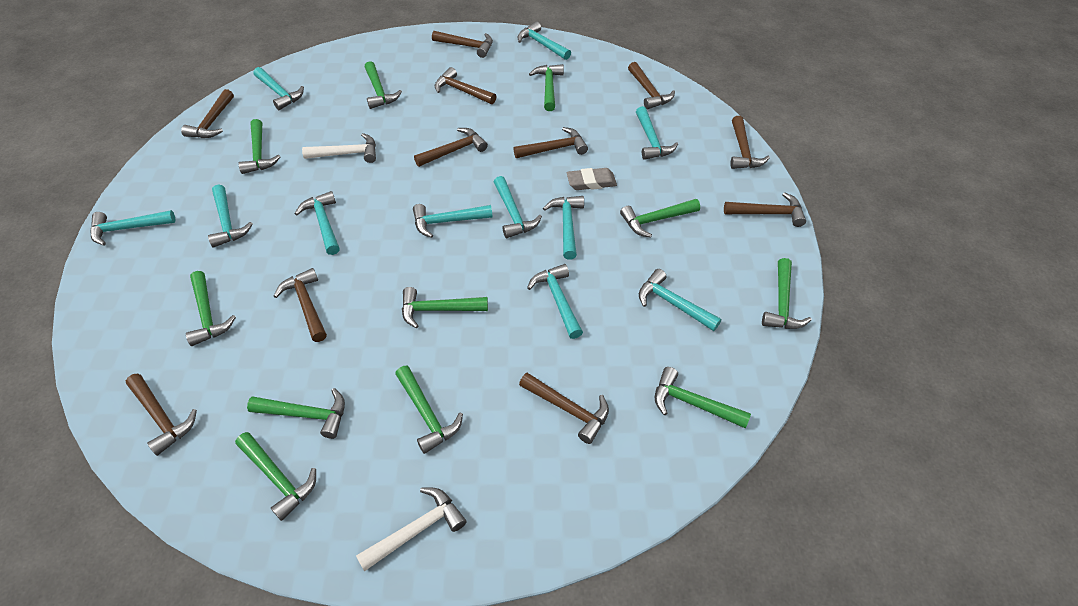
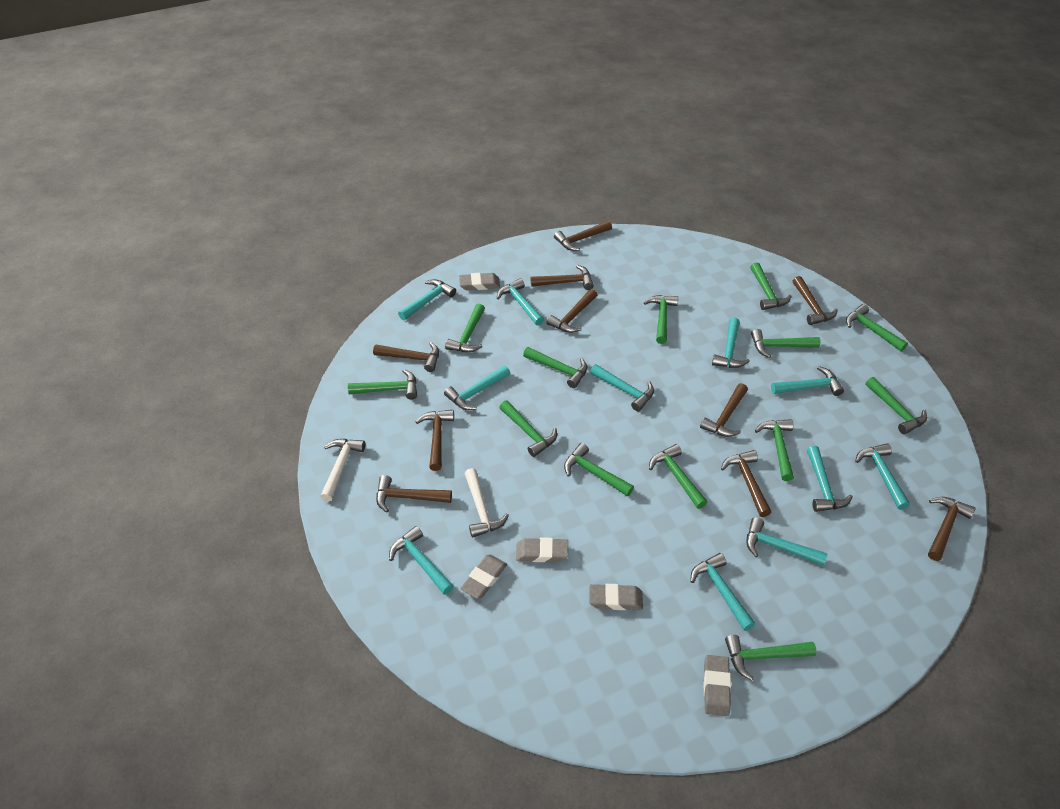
brown hammer: [126,373,197,456] [181,89,234,138] [274,268,327,342] [414,128,488,167] [432,31,493,58] [435,67,496,104] [513,127,588,158] [519,373,609,444] [628,62,675,109] [724,192,806,227] [730,116,770,169] = 11 -> [373,342,439,372] [376,475,452,513] [416,410,454,471] [531,265,594,290] [546,289,597,333] [554,221,612,251] [700,383,748,437] [721,450,771,517] [793,276,838,325] [928,497,975,561] = 10
green hammer: [186,271,236,346] [235,432,316,521] [239,119,281,174] [247,388,345,439] [365,61,402,109] [395,366,463,454] [402,287,488,328] [529,64,564,111] [620,199,700,238] [655,367,751,428] [762,258,812,329] = 11 -> [348,369,417,400] [445,304,485,353] [499,400,557,457] [523,347,587,388] [564,443,634,497] [644,295,678,344] [649,444,707,509] [725,635,816,681] [750,262,791,310] [751,329,821,358] [755,419,794,481] [846,304,908,351] [866,377,927,435] = 13
grey eraser: [567,168,617,190] = 1 -> [459,273,500,290] [460,554,507,599] [516,537,568,562] [589,584,643,610] [704,655,731,716] = 5

